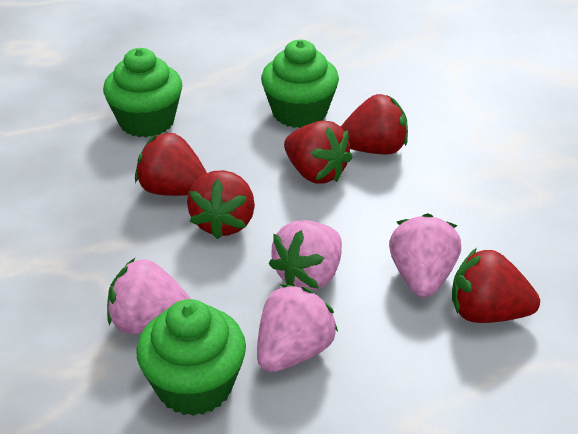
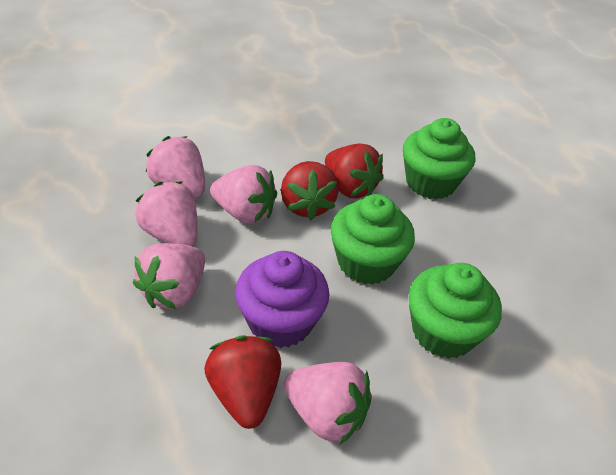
pink strawberry: [107,258,191,334] [257,284,338,372] [269,220,342,290] [389,213,461,298] = 4 -> [133,243,205,309] [135,181,198,246] [146,136,205,197] [210,165,277,224] [284,362,372,445] = 5
purple cupcake: none = 0 -> [235,251,330,348] = 1
red strawberry: [135,132,207,196] [187,170,255,239] [284,121,353,184] [341,94,408,155] [452,248,540,323] = 5 -> [204,336,281,429] [281,161,339,220] [325,144,384,198] = 3

